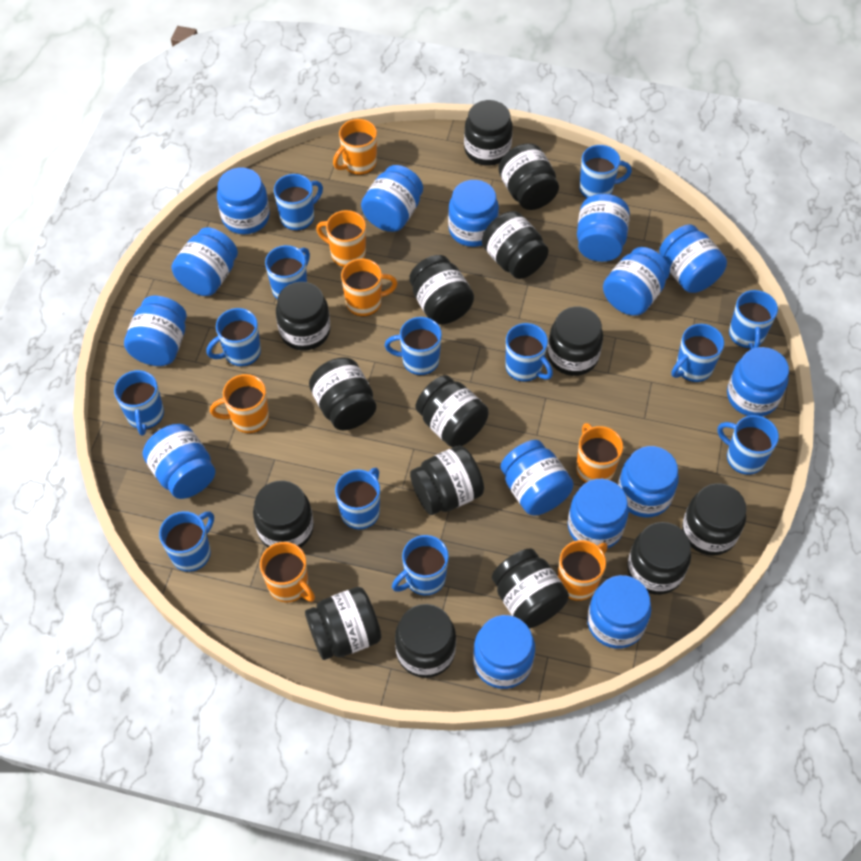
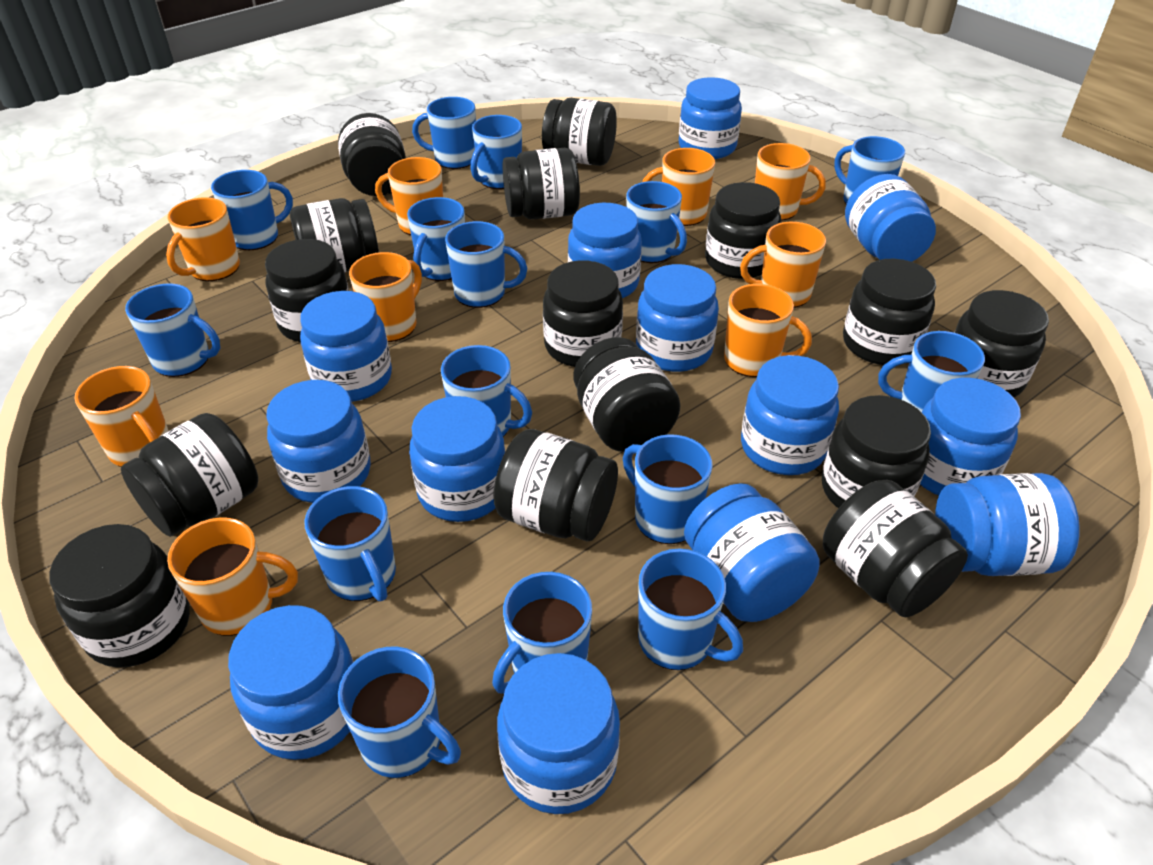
blue jar: [124,296,187,366] [143,424,215,499] [171,227,238,296] [217,168,270,234] [361,165,423,232] [448,180,499,247] [473,615,535,689] [500,440,574,516] [568,479,629,549] [577,194,630,262] [587,575,651,649] [603,247,670,316] [618,446,679,518] [659,224,727,293] [727,347,789,416] = 15 -> [228,605,354,760] [266,380,371,503] [300,291,392,402] [409,396,505,522] [497,653,620,814] [568,203,642,298] [636,264,719,372] [679,77,742,159] [684,483,820,622] [741,355,839,475] [845,174,936,262] [920,378,1021,496] [935,473,1080,576] = 13
blue mug: [114,370,164,436] [159,511,214,572] [206,308,261,367] [265,245,310,299] [274,174,323,231] [335,468,380,530] [384,317,442,375] [392,535,449,595] [506,323,553,382] [579,145,632,198] [671,324,724,382] [717,415,779,475] [729,290,778,350] = 13 -> [125,283,220,377] [211,170,293,250] [304,486,396,602] [338,647,461,778] [407,197,465,281] [412,97,476,169] [441,345,532,437] [445,221,527,308] [470,115,522,189] [492,572,592,694] [623,434,713,544] [626,181,687,263] [638,549,743,670] [834,136,905,204] [878,331,985,412] = 15
orange mug: [210,374,269,433] [260,542,315,602] [316,210,366,267] [333,119,377,175] [341,258,397,317] [558,540,608,601] [576,423,623,483] = 7 -> [74,366,169,467] [166,197,240,281] [167,517,298,636] [349,252,422,342] [375,157,443,235] [643,148,715,226] [724,284,812,377] [740,222,826,308] [755,143,826,221] = 9

